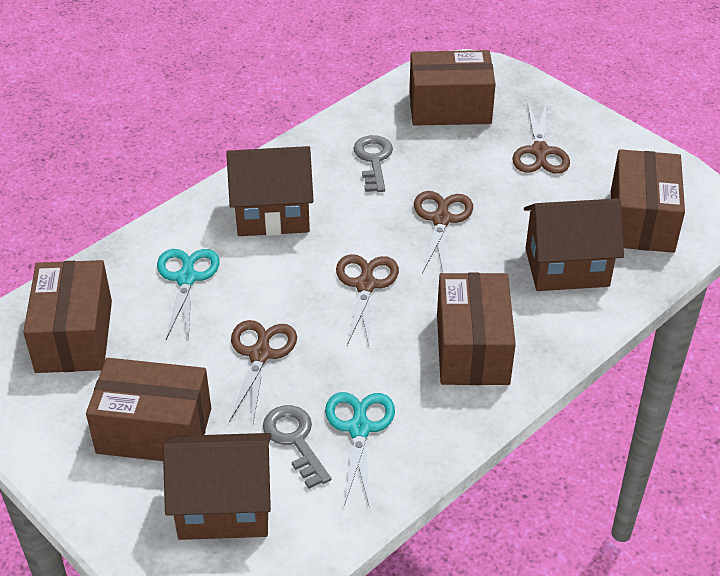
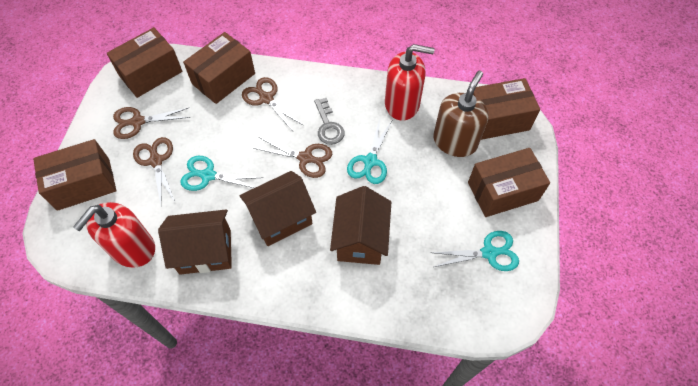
brown soap dispenser: none = 0 -> [433,71,489,157] = 1
grey key: [263,405,331,489] [353,135,393,192] = 2 -> [314,98,344,145] = 1
red soap dispenser: none = 0 -> [73,202,155,268] [385,44,435,121] = 2
turquoise scissors: [157,249,220,341] [325,392,395,506] = 2 -> [180,156,263,191] [347,119,392,184] [431,231,519,271] = 3

